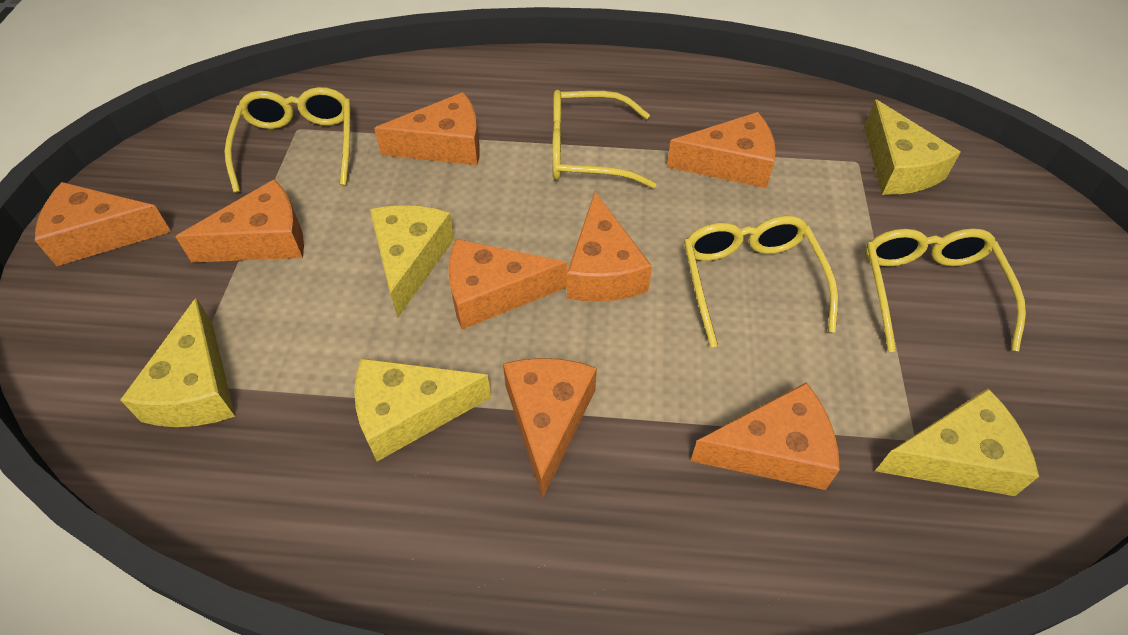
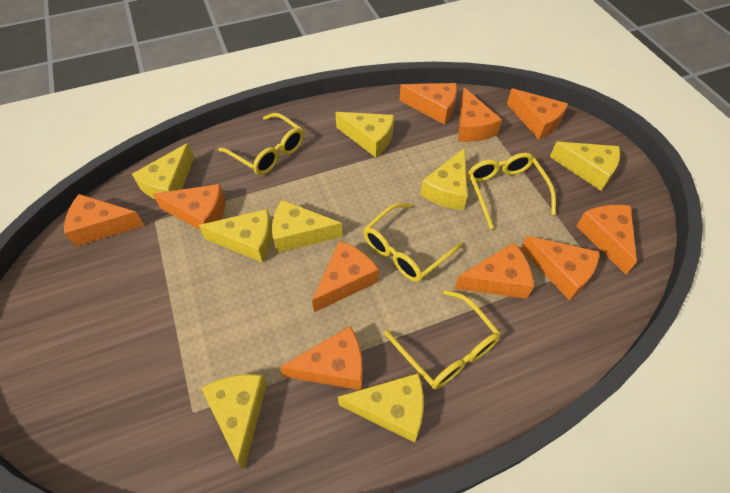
orange cheese: [35,182,171,266] [176,179,304,263] [374,92,480,165] [449,239,567,329] [503,358,597,499] [567,192,652,302] [667,112,776,188] [691,382,840,490] = 8 -> [64,194,145,247] [153,184,225,230] [280,326,363,390] [312,241,379,312] [400,83,457,125] [454,243,534,299] [458,87,502,142] [507,88,568,139] [520,236,600,301] [577,205,637,275] = 10
yellow cheese: [120,298,235,427] [354,358,491,461] [370,205,455,318] [864,100,961,195] [875,388,1039,496] = 5 -> [132,143,194,200] [199,209,272,263] [201,374,267,469] [272,200,343,253] [335,112,394,157] [338,373,424,443] [421,148,468,210] [550,142,620,191] = 8

